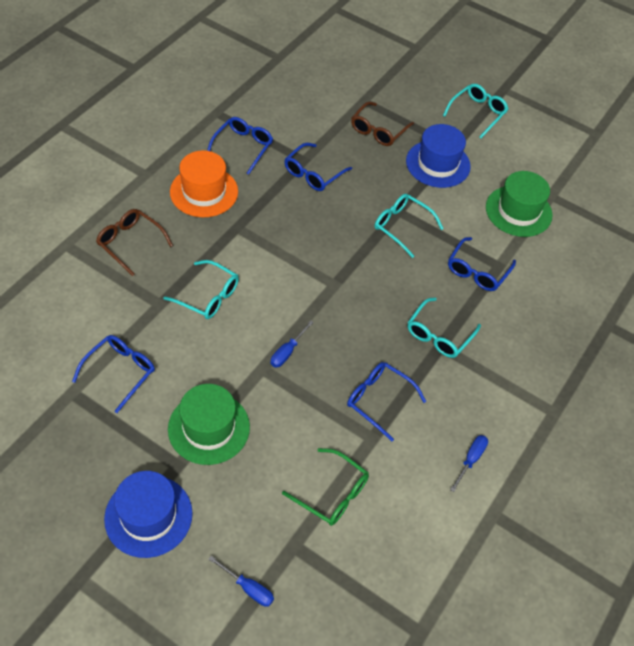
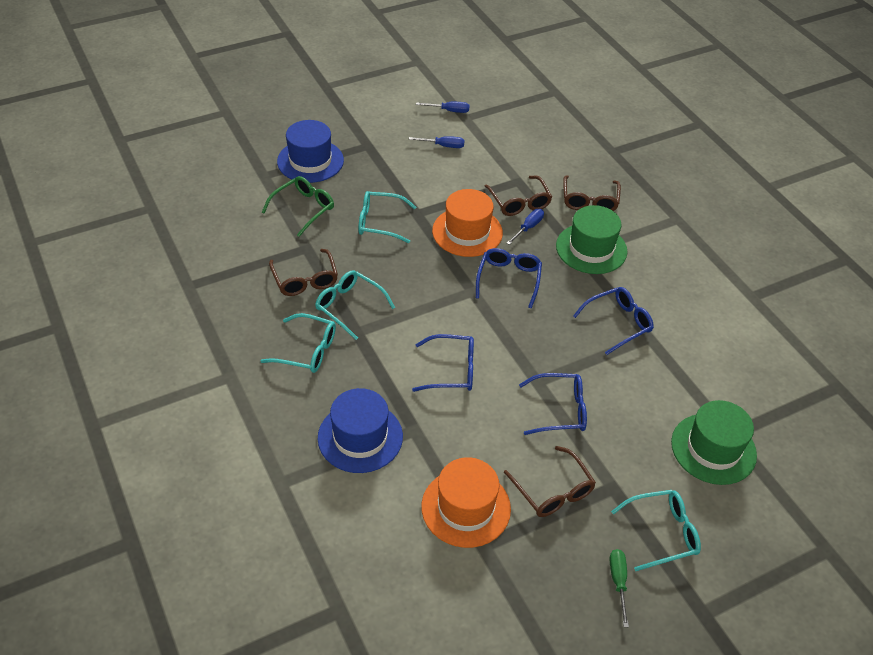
blue glasses: [72,335,155,413] [207,117,273,175] [284,143,352,191] [347,362,427,441] [448,237,516,291] = 5 -> [412,334,474,392] [476,248,542,308] [519,373,587,435] [573,287,654,355] = 4
brown glasses: [96,209,173,276] [351,102,414,146] = 2 -> [269,249,338,296] [485,176,552,216] [504,446,596,517] [563,175,621,211] = 4
green screwdriver: none = 0 -> [609,549,629,627] = 1
orange hat: [170,150,238,217] = 1 -> [421,457,511,548] [432,189,503,257] = 2

